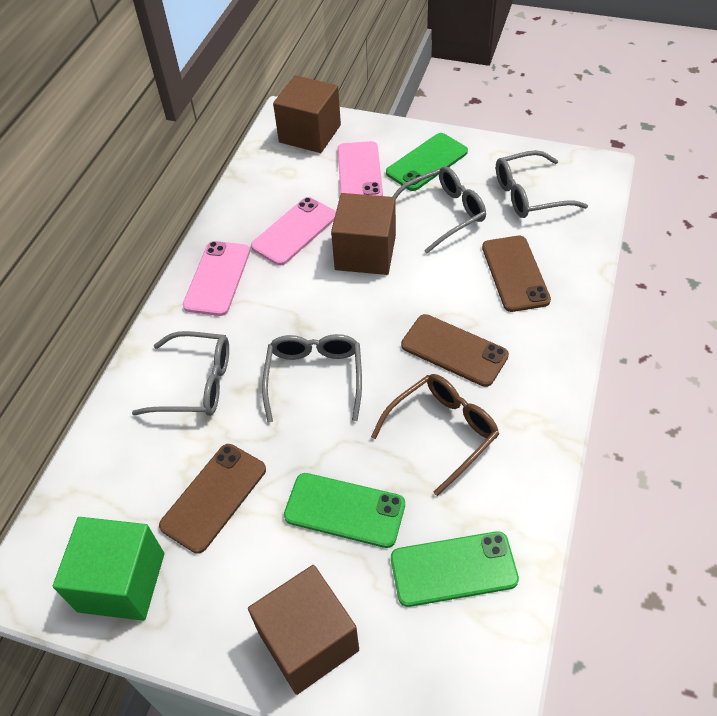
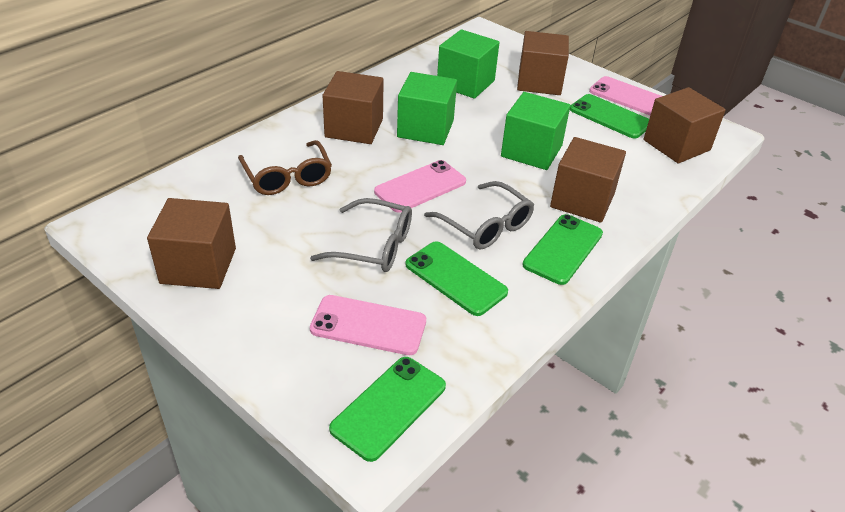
brown cube: [248,565,359,695] [273,75,341,153] [331,193,396,275] = 3 -> [147,198,236,289] [322,71,384,144] [517,31,569,95] [550,137,626,223] [644,87,726,163] = 5
brown phone: [159,444,266,554] [401,314,509,387] [482,236,551,312] = 3 -> none = 0
green cube: [53,517,164,621] = 1 -> [397,72,457,145] [437,29,500,99] [501,92,570,170] = 3
green phone: [284,473,405,548] [386,133,468,191] [391,531,519,607] = 3 -> [329,357,446,462] [405,241,508,316] [522,214,603,285] [570,94,649,138] = 4
grey glasses: [132,331,229,416] [262,334,362,422] [392,166,486,253] [496,150,588,218] = 4 -> [310,198,412,272] [424,181,534,249] = 2

